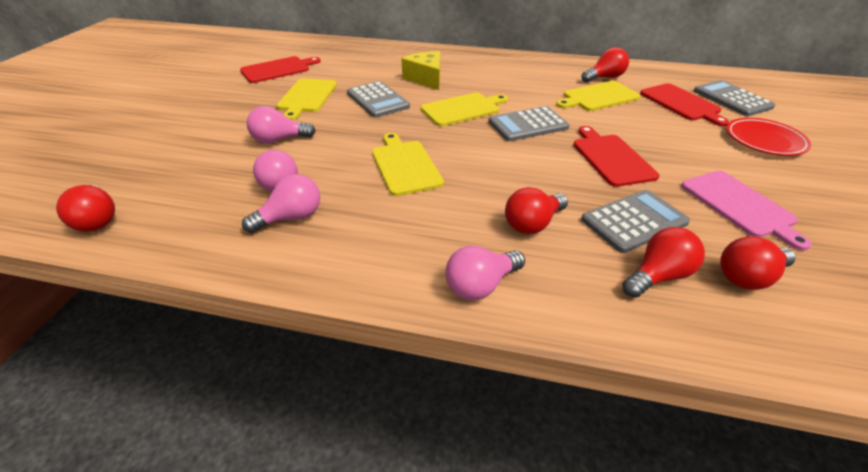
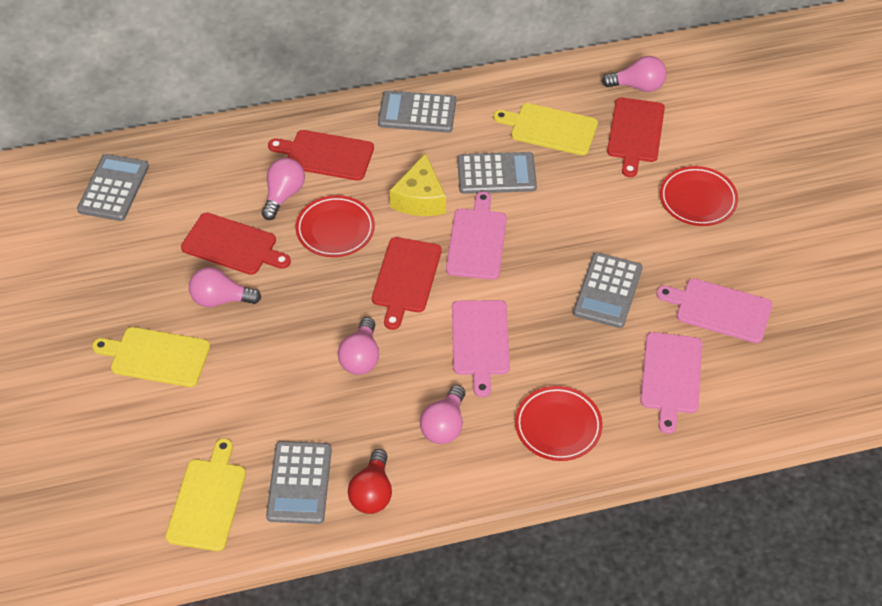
grey calculator: [347,81,410,118] [488,106,569,141] [581,190,690,253] [694,80,775,116] = 4 -> [77,154,149,221] [266,441,332,524] [378,90,456,133] [457,152,537,194] [573,252,643,328] = 5
pink cutting board: [681,171,812,251] = 1 -> [446,192,507,280] [452,300,510,397] [640,332,702,434] [656,278,772,343] = 4
pink light bulb: [242,174,320,233] [247,106,316,144] [253,150,298,192] [446,246,525,300] = 4 -> [189,267,261,307] [262,158,305,220] [338,317,379,375] [420,385,465,444] [602,56,666,92] = 5
red cutting board: [240,56,321,83] [574,126,660,187] [640,83,729,127] = 3 -> [181,213,291,275] [268,130,374,181] [372,237,441,330] [607,97,665,177] = 4
red light bulb: [56,185,115,232] [505,187,568,234] [581,47,629,83] [622,227,705,298] [720,236,796,290] = 5 -> [348,449,392,514] = 1
red plate: [727,118,811,156] = 1 -> [295,195,375,257] [515,386,603,461] [660,166,738,226] = 3
yellow cutting board: [277,78,337,120] [372,133,444,196] [421,93,508,126] [556,81,641,111] = 4 -> [92,327,210,387] [165,438,246,551] [493,103,598,155] = 3

